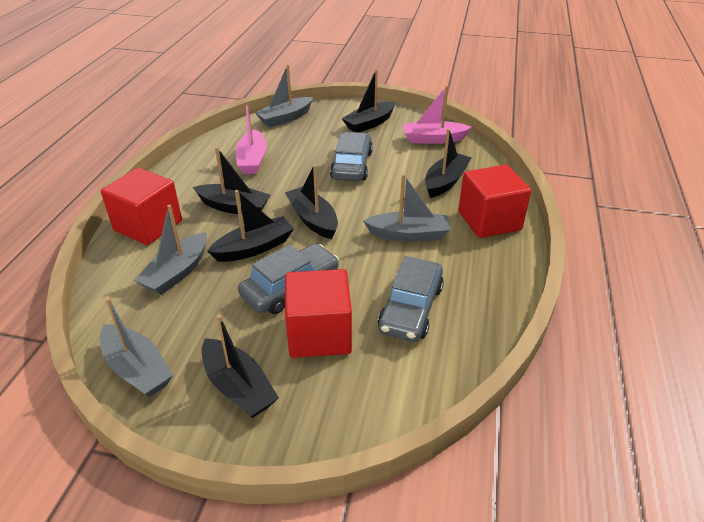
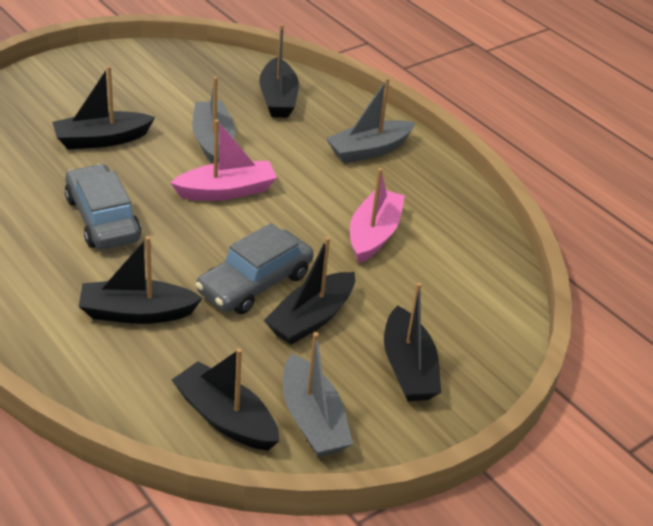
grey boat: [100,298,173,397] [134,205,207,295] [255,64,313,128] [363,174,450,241] = 4 -> [192,77,235,164] [283,332,353,457] [326,77,415,163] = 3
grey car: [238,243,339,314] [330,132,373,181] [378,256,444,342] = 3 -> [65,164,141,249] [196,223,314,314] = 2
red cube: [101,168,182,245] [285,269,352,358] [458,165,531,238] = 3 -> none = 0

